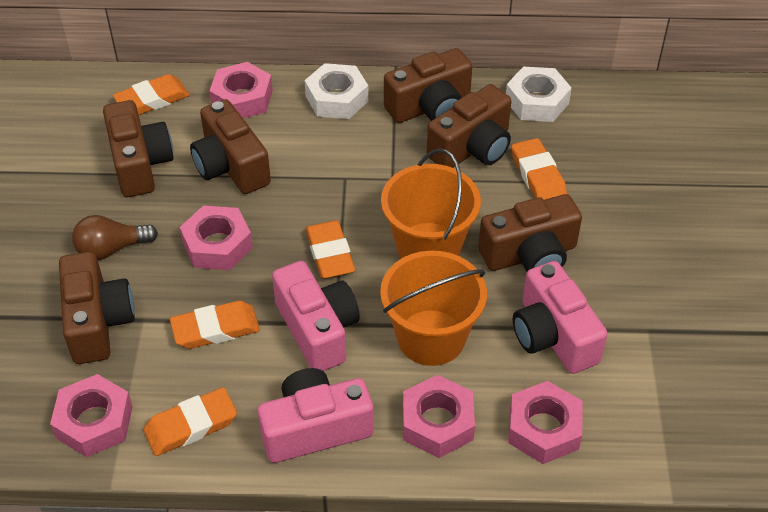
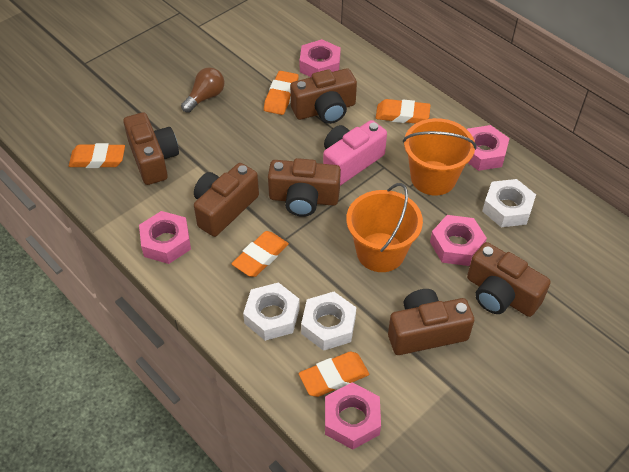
pink camera: [257,368,374,463] [272,261,360,371] [513,261,607,374] = 3 -> [323,120,387,186] = 1
white nut: [305,63,369,119] [506,66,572,122] = 2 -> [243,282,300,341] [301,292,356,351] [482,179,536,227] = 3

